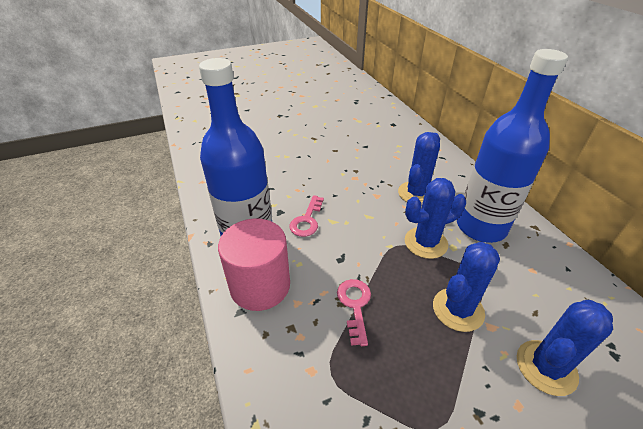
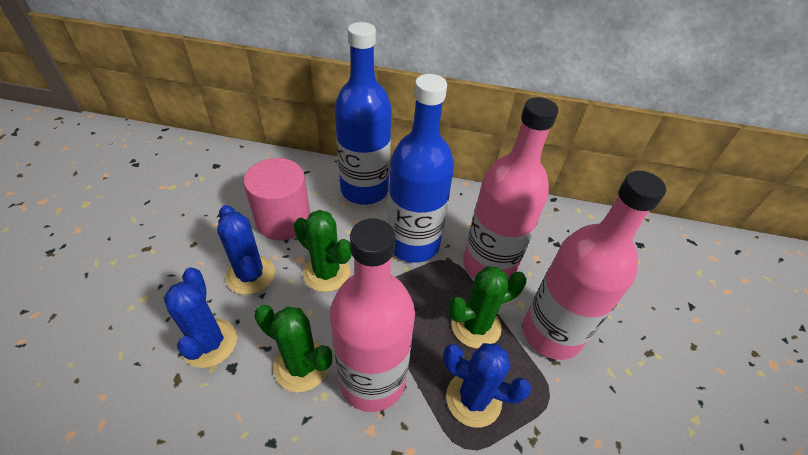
blue cactus: [398,132,440,205] [405,178,466,259] [433,242,500,332] [517,300,613,396] = 4 -> [164,268,237,368] [217,205,275,295] [443,343,531,428] = 3
green cactus: none = 0 -> [254,305,332,392] [294,210,351,292] [448,266,527,349] = 3
pink bottle: none = 0 -> [330,218,415,412] [463,97,558,282] [523,171,666,360] = 3
pink key: [289,195,324,237] [337,279,371,346] = 2 -> none = 0

